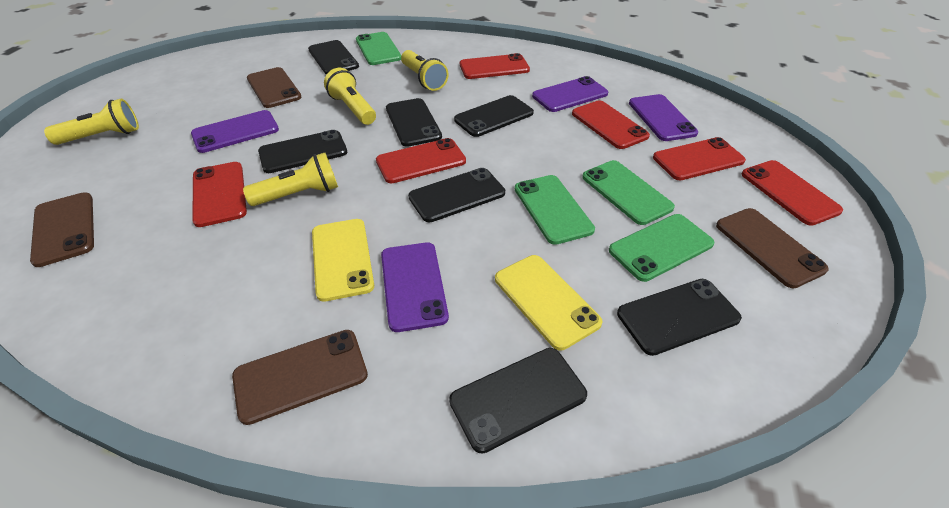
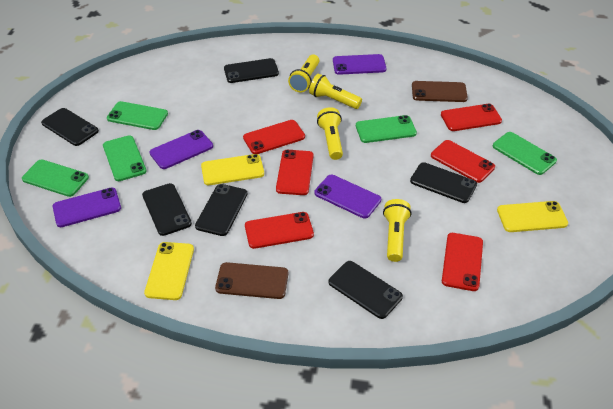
black phone: [258,130,347,173] [308,40,359,75] [386,98,442,147] [408,168,505,222] [449,348,587,454] [454,95,534,137] [617,279,742,356] = 7 -> [41,108,99,146] [142,183,192,236] [195,184,247,236] [224,58,279,83] [328,261,403,319] [410,162,477,203] = 6
brown phone: [30,192,94,267] [232,330,368,425] [247,67,302,108] [716,208,829,288] = 4 -> [215,262,288,299] [412,81,468,102] = 2
green phone: [356,32,401,65] [515,175,595,245] [582,160,675,225] [609,214,714,282] = 4 -> [22,159,89,197] [103,135,146,181] [107,101,168,130] [356,115,417,143] [493,132,557,175] = 5
yellow phone: [312,219,374,302] [495,255,603,350] = 2 -> [144,242,194,300] [201,154,264,185] [497,201,568,232] = 3

